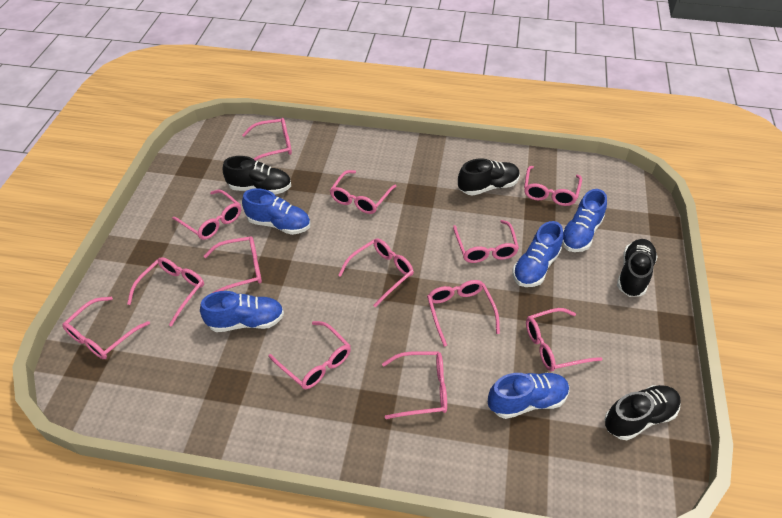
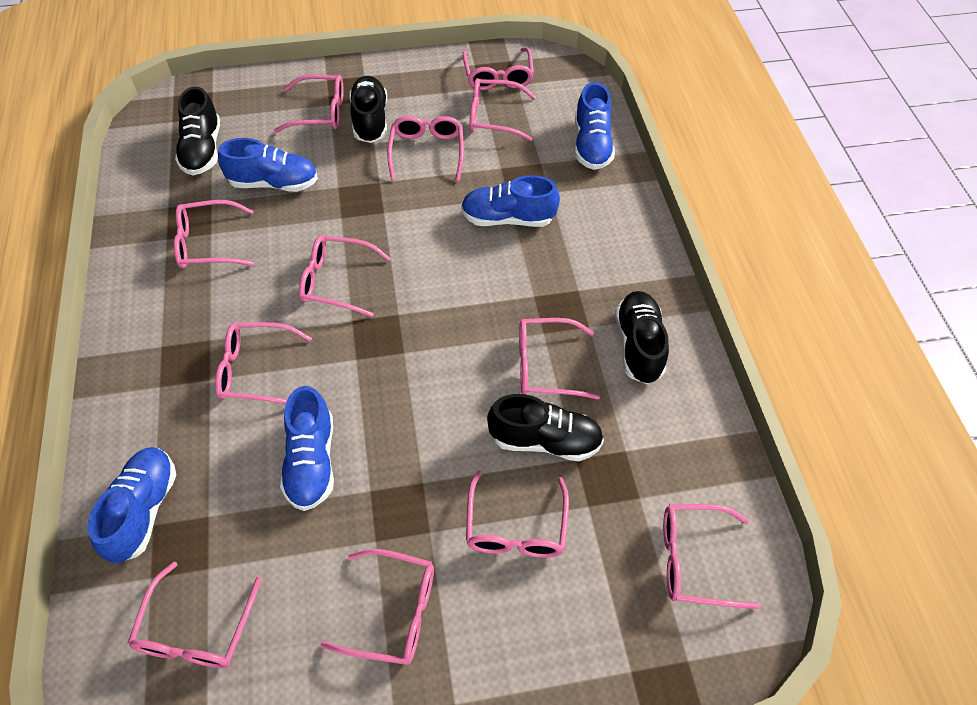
pink glasses: [62,296,150,359] [127,257,204,327] [172,189,241,240] [204,236,262,293] [242,118,292,161] [269,321,351,389] [330,170,397,214] [338,238,414,308] [382,351,447,419] [427,280,500,347] [453,220,519,263] [524,166,582,206] [526,308,602,371] = 13 -> [128,562,262,668] [174,200,254,269] [215,322,312,404] [274,74,344,133] [299,235,391,317] [320,549,434,665] [387,116,464,181] [462,48,534,90] [466,470,569,558] [470,78,536,141] [519,318,600,400] [663,504,760,609] = 12

